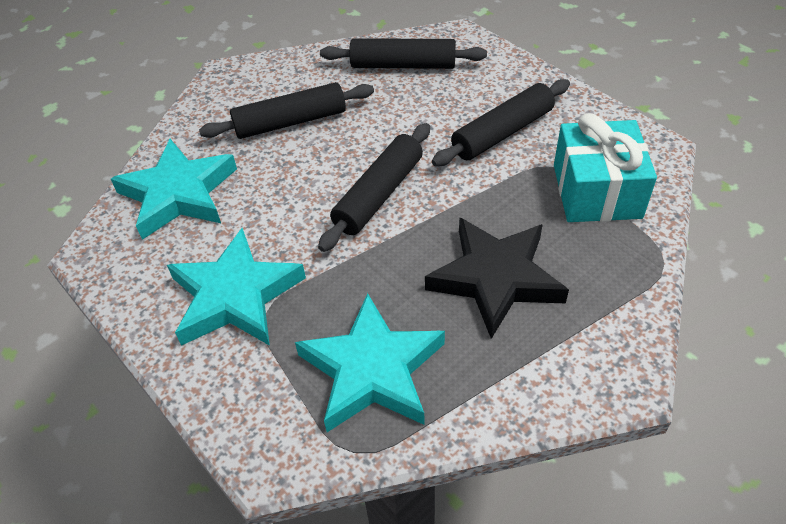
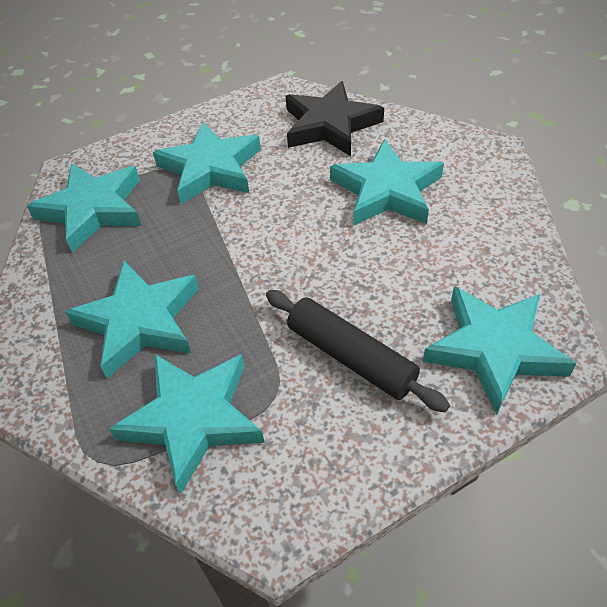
black rolling pin: [199,82,374,139] [318,123,430,252] [320,38,487,69] [432,79,570,166] = 4 -> [266,290,450,412] = 1
turquoise gift: [554,113,657,222] = 1 -> none = 0
turquoise star: [111,139,237,240] [167,228,306,346] [295,293,445,432] = 3 -> [27,163,142,253] [65,261,199,379] [109,354,265,494] [153,122,261,204] [330,139,444,226] [423,286,577,415] = 6

